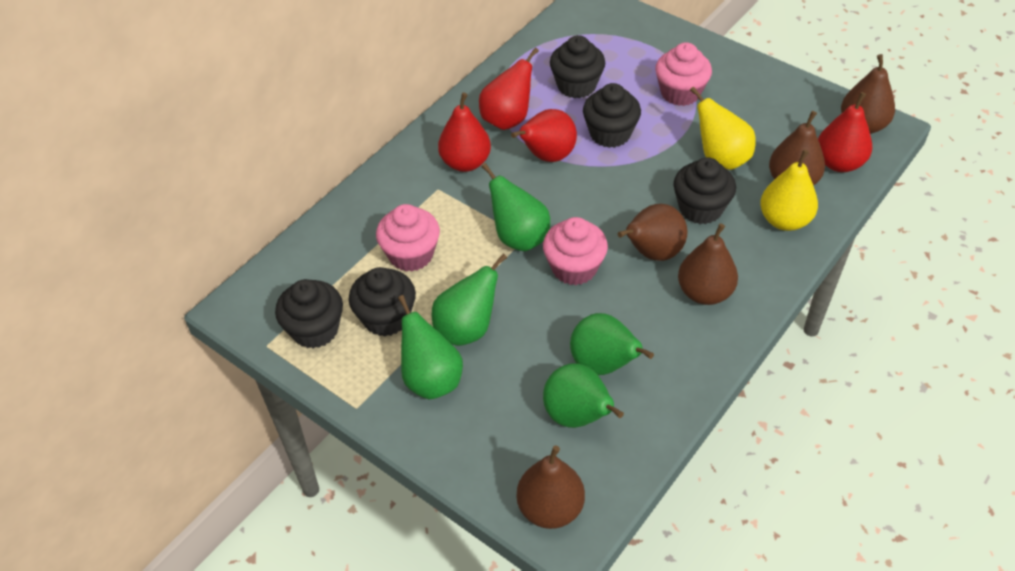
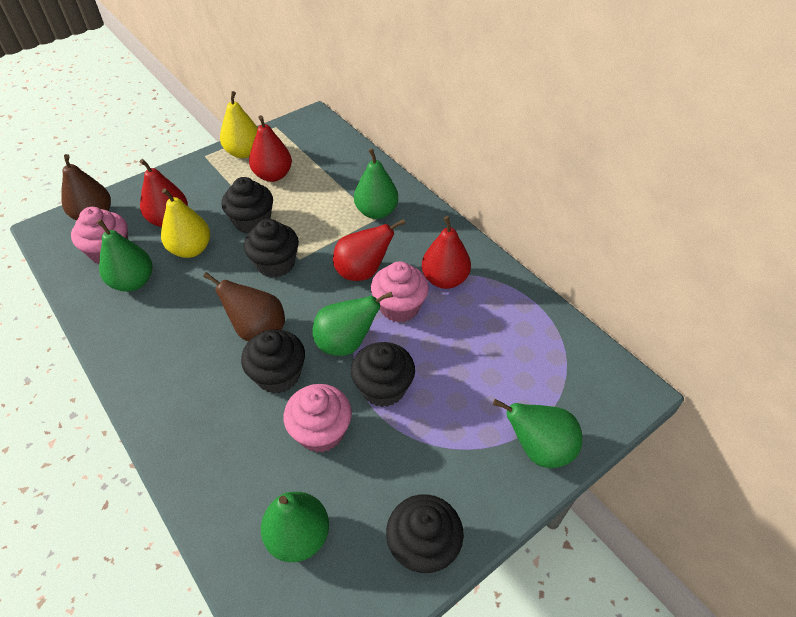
brown pear: [517,445,585,529] [617,204,688,261] [678,223,738,305] [769,111,825,186] [841,54,895,134] = 5 -> [61,154,111,221] [203,272,285,342] = 2

